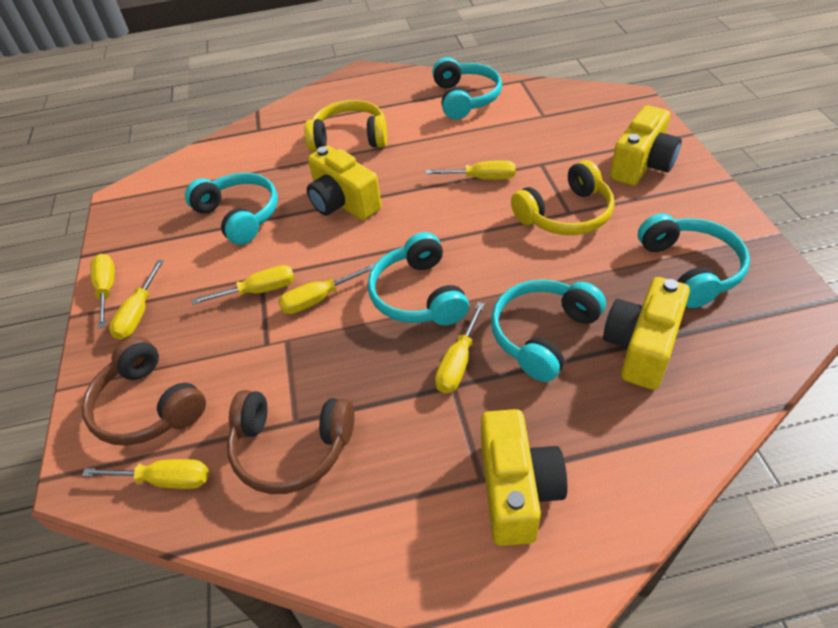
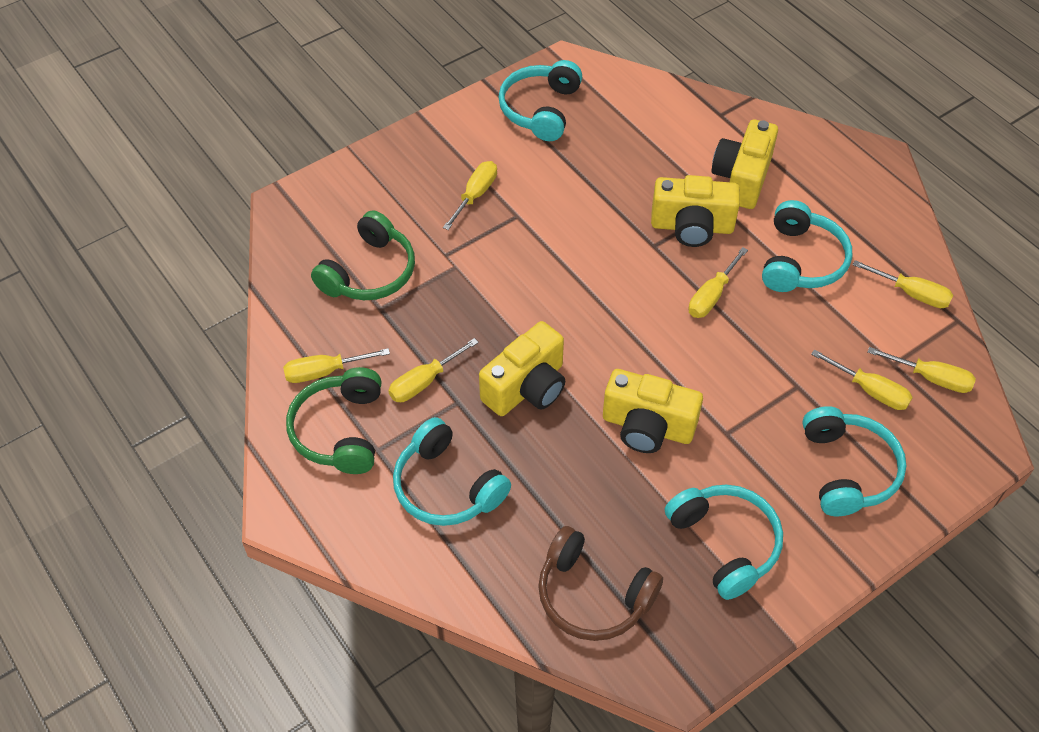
brown headphones: [82,337,206,446] [227,390,354,494] = 2 -> [538,526,663,641] = 1
green headphones: none = 0 -> [286,367,382,474] [311,210,415,300] = 2
yellow headphones: [304,100,387,151] [511,160,614,235] = 2 -> none = 0

